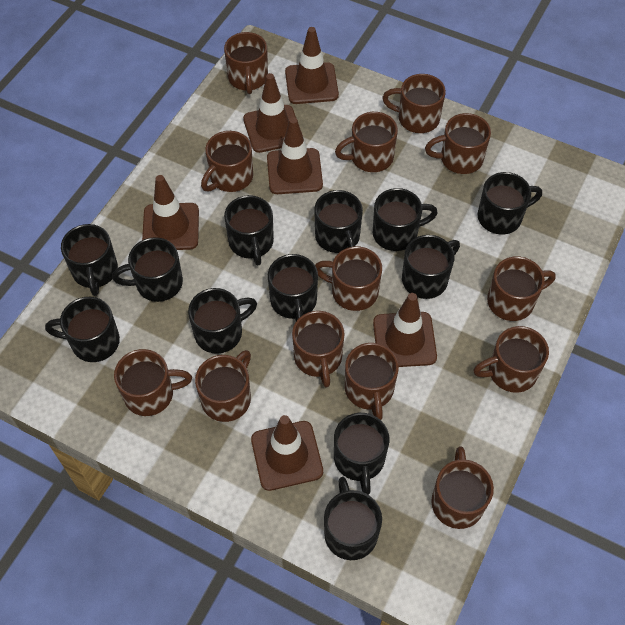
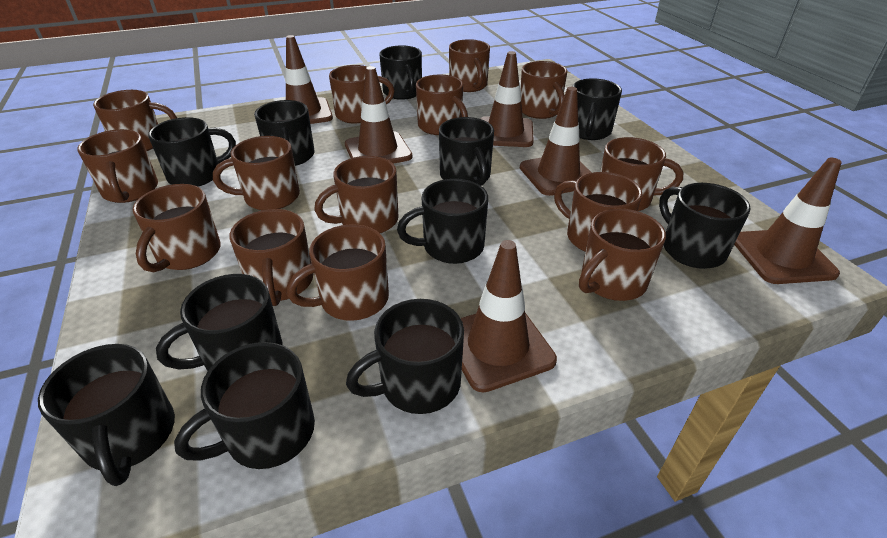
black mug: [45,297,120,362] [61,224,118,296] [112,237,183,302] [188,288,257,354] [224,195,274,265] [268,254,318,321] [314,190,363,253] [324,477,382,560] [334,413,390,495] [373,188,438,251] [402,235,460,299] [478,172,542,234] = 12 -> [38,344,175,486] [148,117,236,187] [156,274,283,371] [174,342,315,469] [254,100,315,166] [346,299,464,414] [379,45,422,100] [397,179,488,264] [439,117,494,186] [573,78,622,140] [659,183,751,269] = 11
brown mug: [114,349,192,416] [195,350,251,422] [201,131,253,192] [224,32,268,94] [292,311,345,387] [315,246,382,311] [335,112,398,172] [345,343,399,420] [382,74,446,133] [425,113,491,174] [431,446,494,529] [473,326,549,393] [487,256,556,321] = 13 -> [77,129,158,203] [93,90,177,151] [132,184,221,272] [213,136,300,210] [230,209,313,306] [287,224,389,321] [314,156,398,233] [329,65,395,124] [416,74,468,135] [449,39,490,92] [520,61,567,119] [554,172,642,252] [579,209,666,301] [600,137,683,211] = 14

